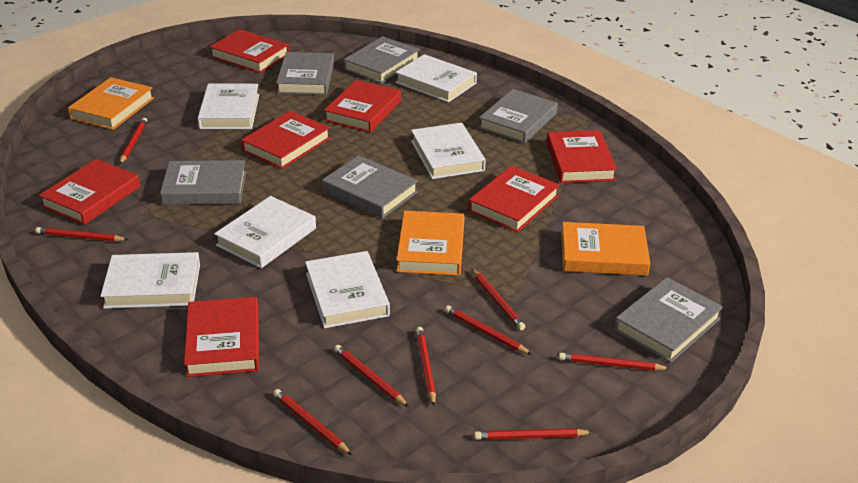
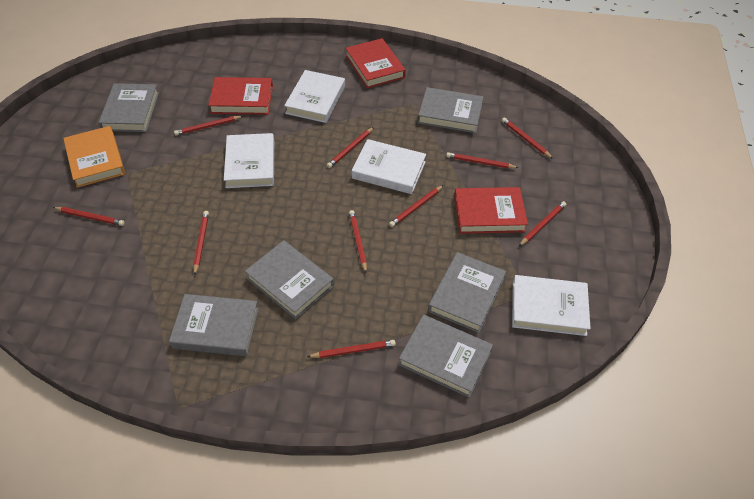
orange book: [68,77,154,130] [396,211,464,276] [561,222,650,276] = 3 -> [63,126,125,188] = 1
red book: [39,159,140,225] [184,297,259,377] [210,29,289,73] [241,111,330,169] [324,80,401,133] [468,165,560,232] [546,130,617,183] = 7 -> [208,77,273,115] [346,38,406,88] [454,187,528,234] = 3
red pencil: [35,227,128,242] [120,118,147,164] [273,389,352,455] [334,345,409,407] [416,327,436,406] [445,305,532,355] [471,268,525,330] [474,428,593,440] [559,353,670,371] = 9 -> [53,207,125,226] [174,116,243,135] [193,211,209,276] [307,340,396,358] [327,127,374,168] [349,210,367,273] [389,185,444,227] [446,152,518,168] [502,117,553,159] [519,201,566,246] = 10
white book: [100,252,200,309] [197,84,259,129] [214,196,316,268] [305,251,390,328] [395,54,477,103] [411,123,486,179] = 6 -> [224,133,274,188] [284,70,345,123] [352,139,426,194] [512,275,591,336] = 4

